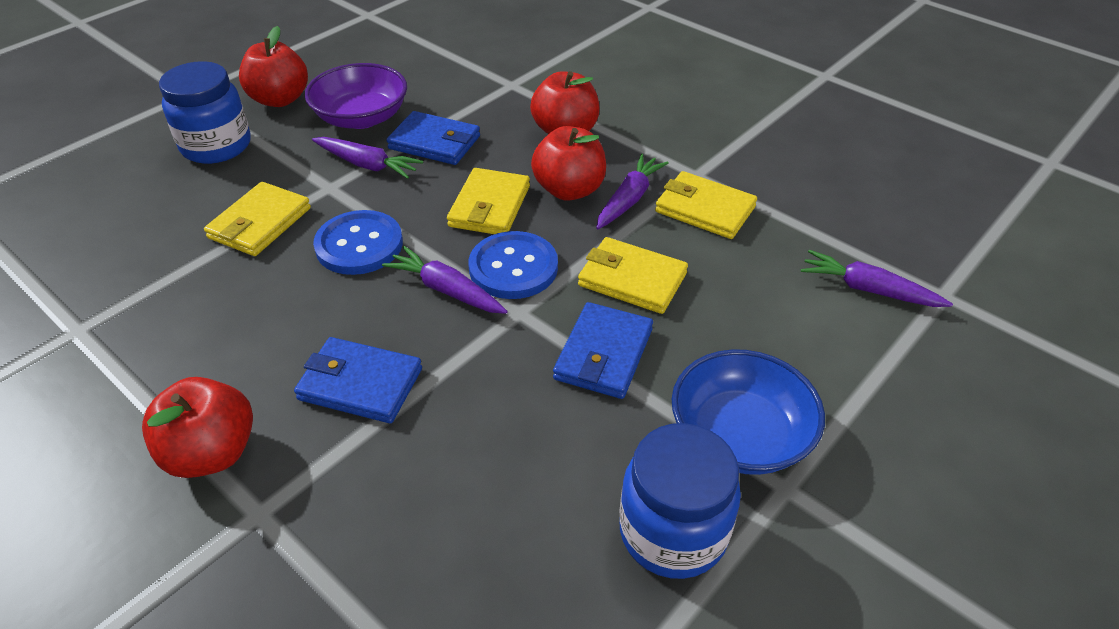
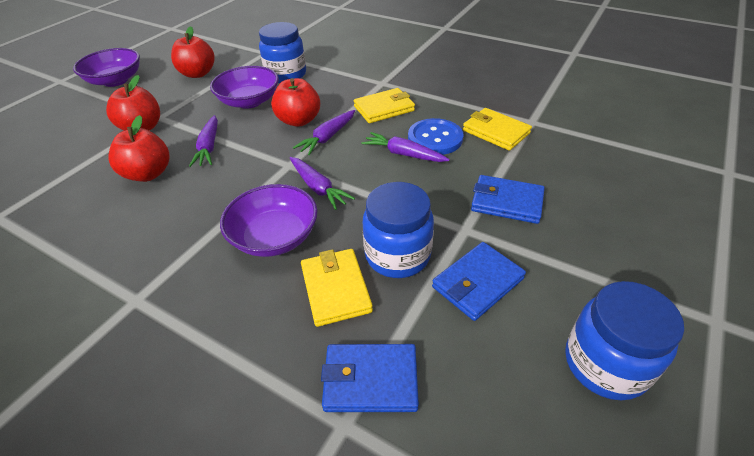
blue bowl: [672,349,825,475] = 1 -> none = 0
blue button: [313,210,403,275] [468,231,558,299] = 2 -> [408,118,463,155] = 1
blue jar: [159,61,251,164] [620,423,741,579] = 2 -> [259,22,306,83] [363,182,434,278] [565,281,684,400] = 3
purple bowl: [305,63,407,129] = 1 -> [73,48,140,87] [210,66,279,109] [220,184,318,257] = 3
yellow wallet: [204,182,311,256] [447,168,530,234] [578,237,688,314] [655,171,757,239] = 4 -> [301,249,373,327] [354,88,415,123] [463,108,532,151] = 3

